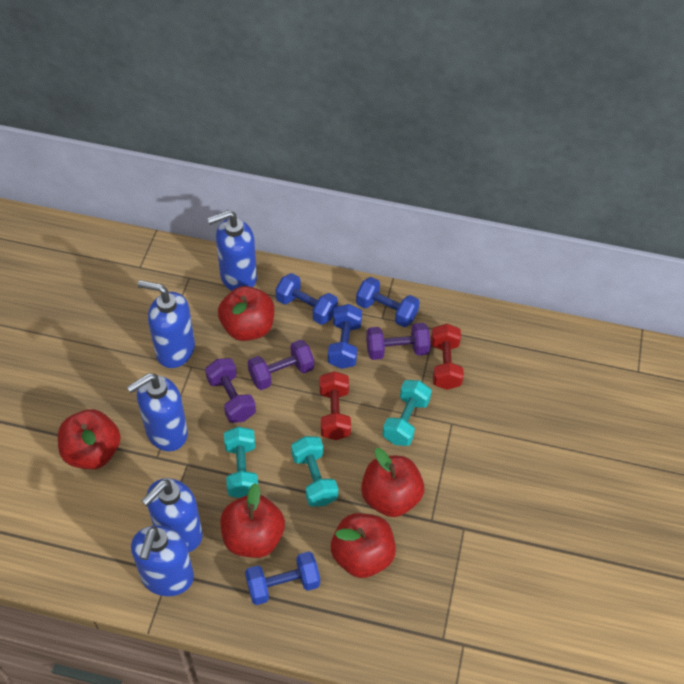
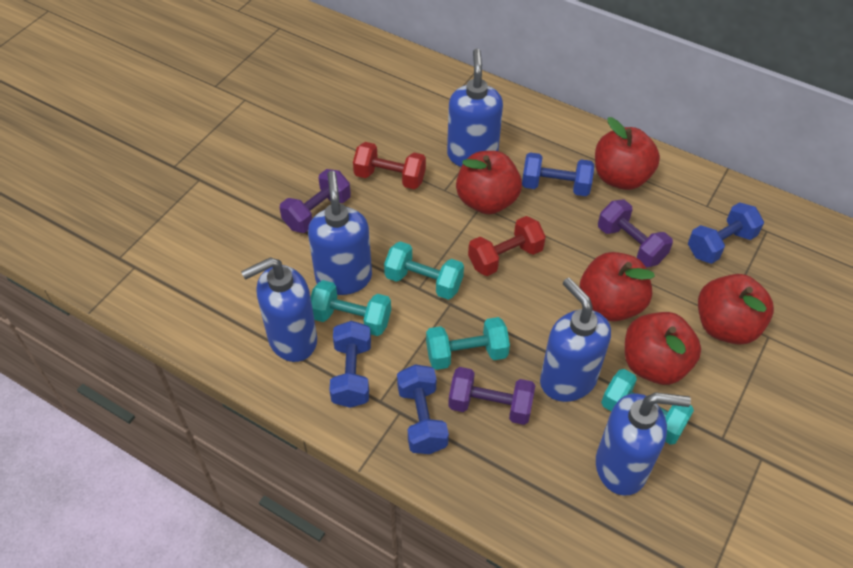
turquoise dumbbell: [224,427,258,498] [291,436,338,507] [382,380,432,446] = 3 -> [311,280,391,336] [384,241,464,300] [426,317,510,370] [601,369,694,445] = 4

